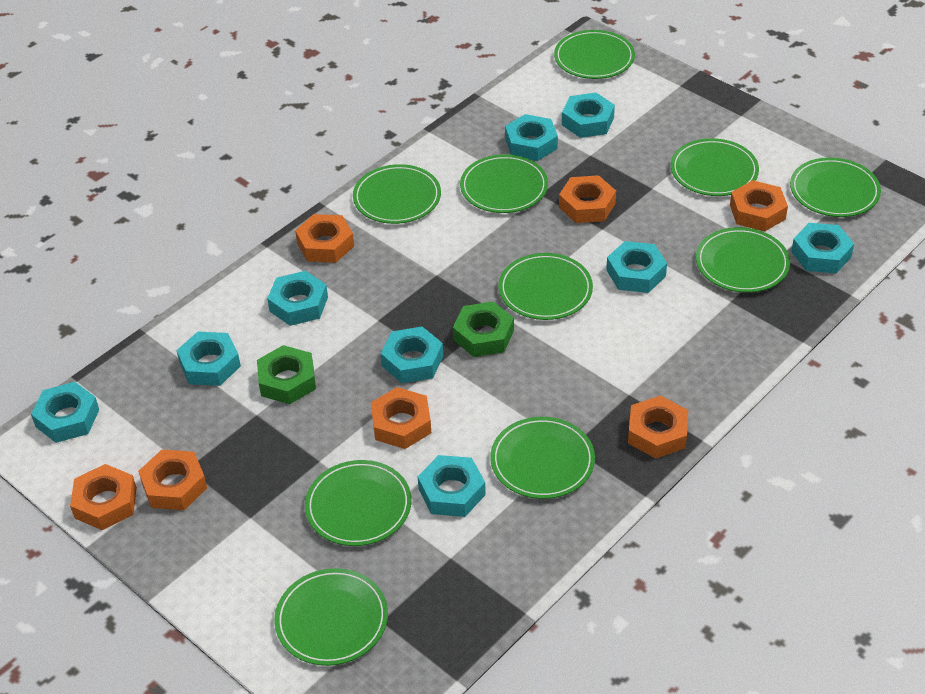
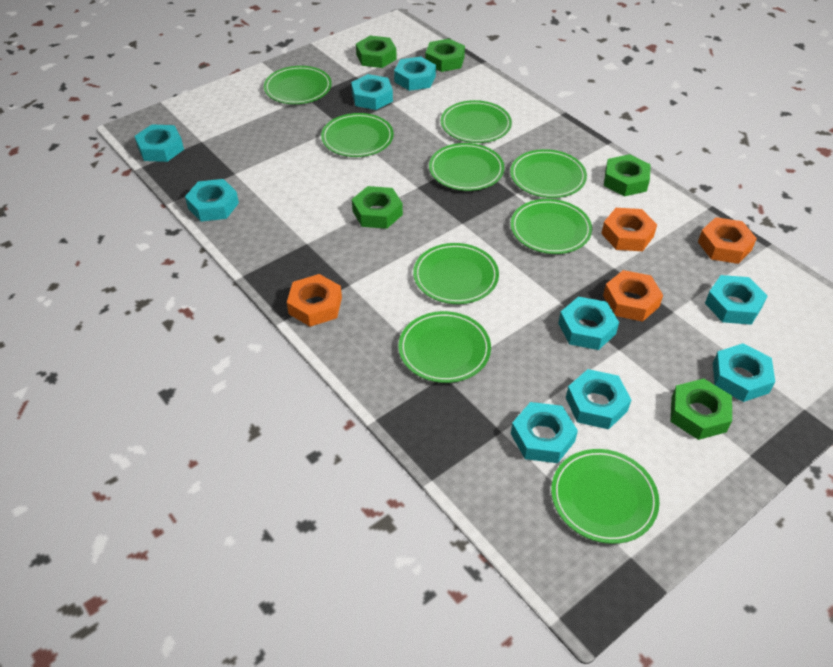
green nut: [257,345,316,404] [453,301,514,357] = 2 -> [352,186,403,229] [356,36,397,68] [426,39,465,72] [604,154,651,196] [670,379,732,440] = 5
green plate: [274,568,388,666] [305,460,411,546] [353,164,441,224] [460,154,548,213] [490,417,595,499] [498,253,593,320] [554,30,635,79] [671,138,759,196] [696,227,790,293] [790,157,881,217] = 10 -> [264,66,332,104] [321,113,394,157] [399,311,491,383] [413,243,499,304] [429,143,504,191] [441,100,512,143] [510,149,587,198] [511,199,592,254] [551,449,660,544] = 9
orange nut: [70,464,137,530] [138,449,207,510] [295,214,354,263] [371,387,431,449] [559,175,616,223] [628,395,688,459] [730,180,788,232] = 7 -> [287,274,342,327] [601,208,657,251] [603,270,663,322] [698,217,757,264] = 4

